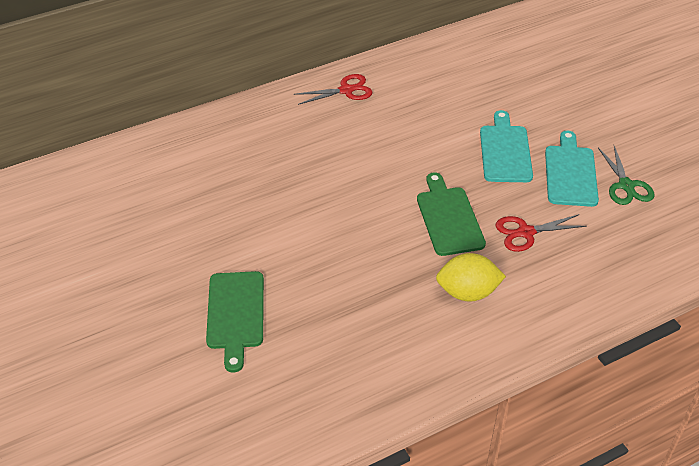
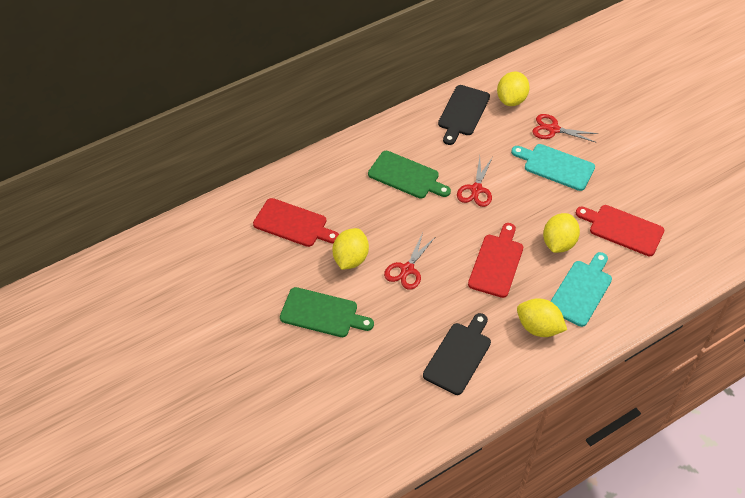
black cutting board: none = 0 -> [423,313,491,395] [438,85,490,145] = 2
green scissors: [598,146,655,205] = 1 -> none = 0
red cutting board: none = 0 -> [253,198,339,247] [468,223,523,298] [576,205,664,256] = 3
red scissors: [294,74,372,105] [496,214,587,252] = 2 -> [384,233,434,290] [457,157,492,207] [532,114,598,142] = 3
yellow lemon: [436,253,506,302] = 1 -> [333,228,369,270] [497,72,530,106] [517,298,567,337] [543,213,580,253] = 4

